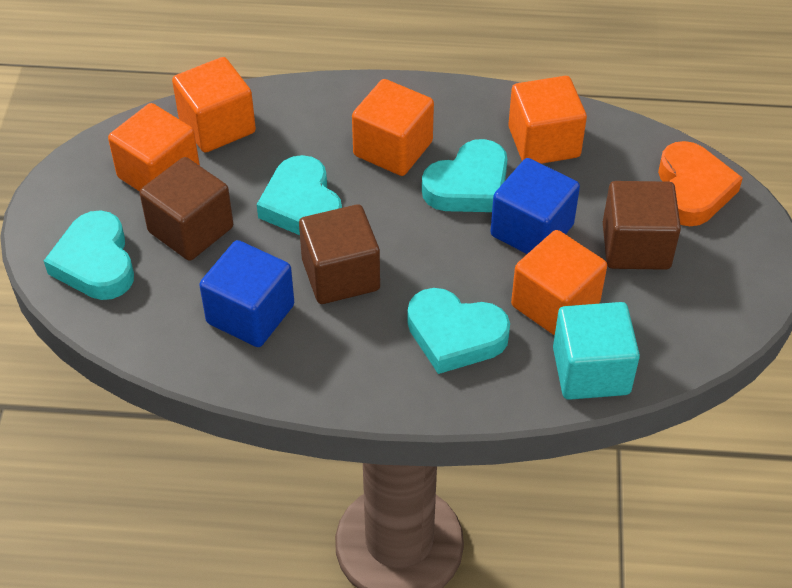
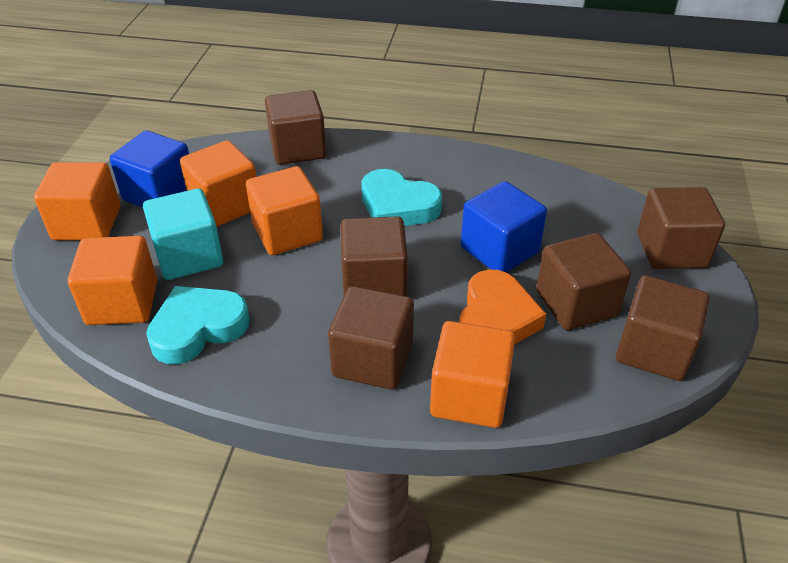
brown cube: [140,157,233,261] [299,204,380,304] [603,181,681,270] = 3 -> [265,90,326,165] [328,286,414,390] [340,216,408,296] [536,233,631,330] [616,275,710,381] [637,187,725,269] = 6
turquoise heart: [44,210,134,300] [257,155,342,235] [407,288,510,374] [422,139,508,212] = 4 -> [146,286,250,364] [361,169,442,226] = 2

